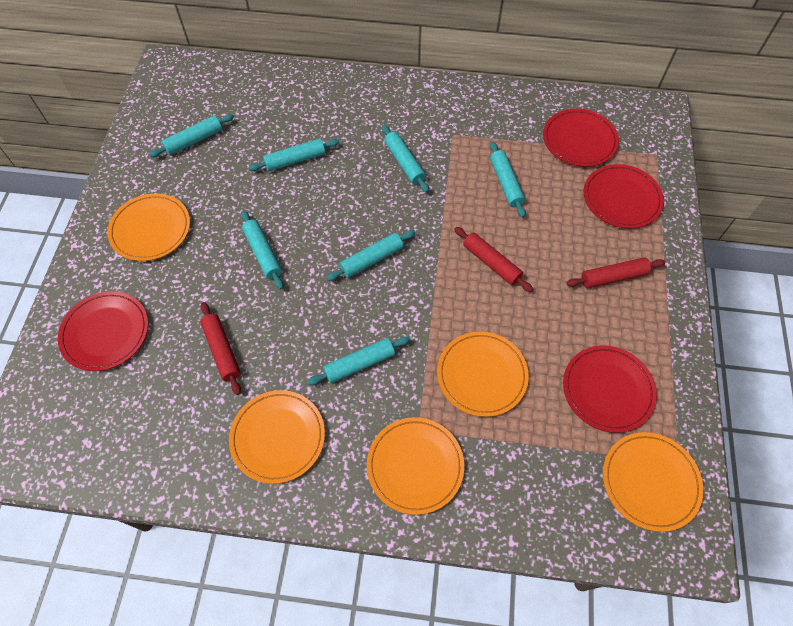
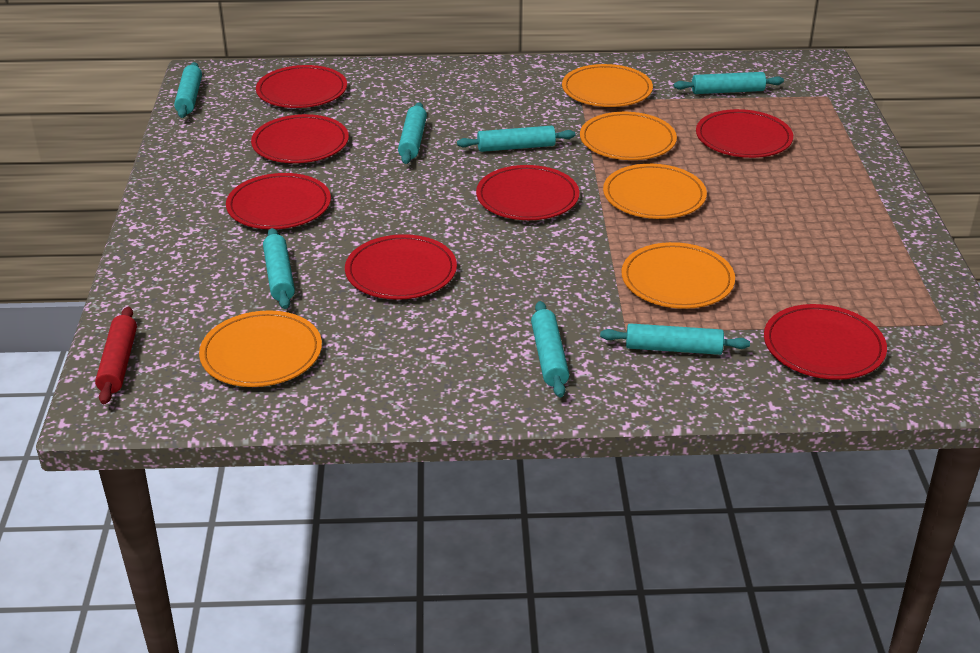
red plate: [58,291,148,371] [543,109,619,167] [563,345,657,433] [584,164,664,229] = 4 -> [226,173,331,229] [251,114,349,163] [256,65,347,108] [345,234,457,300] [476,165,579,220] [696,109,793,158] [764,304,887,380] = 7
red rolling pin: [200,302,241,395] [454,227,533,292] [567,258,665,288] = 3 -> [95,307,137,404] = 1

